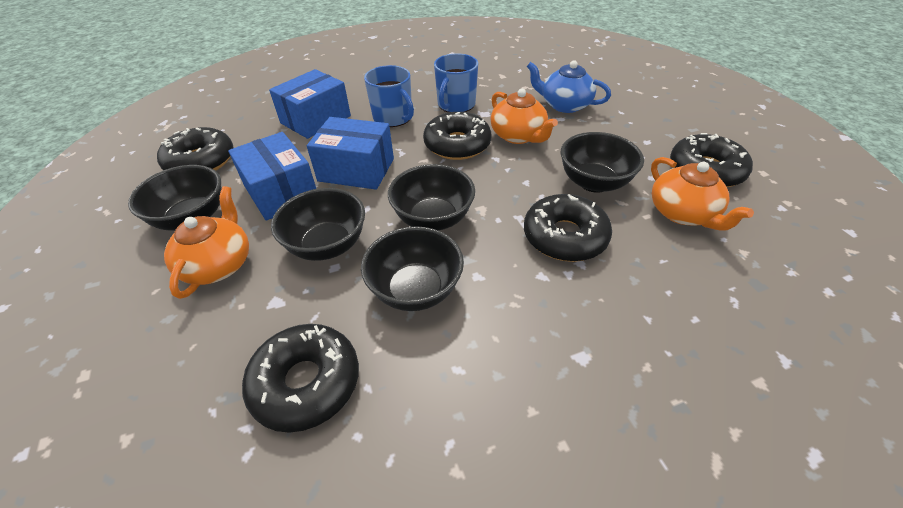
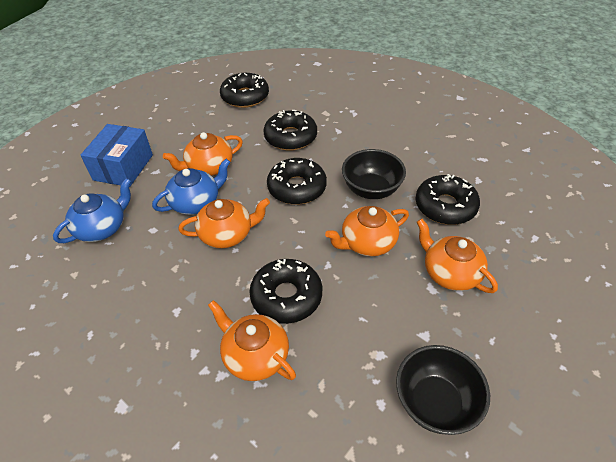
black bowl: [128,165,222,230] [271,188,365,261] [361,227,464,311] [388,164,475,231] [561,132,644,193] = 5 -> [342,149,406,199] [396,345,490,435] = 2
blue box: [228,132,316,220] [269,69,351,139] [307,117,394,190] = 3 -> [81,124,153,187] = 1
blue mug: [364,65,414,127] [434,53,478,112] = 2 -> none = 0
blue teapot: [527,60,611,113] = 1 -> [53,178,131,243] [152,159,231,215] = 2
orange teapot: [164,186,249,299] [490,89,558,144] [651,157,754,231] = 3 -> [163,132,243,176] [178,198,270,248] [208,300,296,381] [325,206,409,256] [417,219,498,293] = 5

